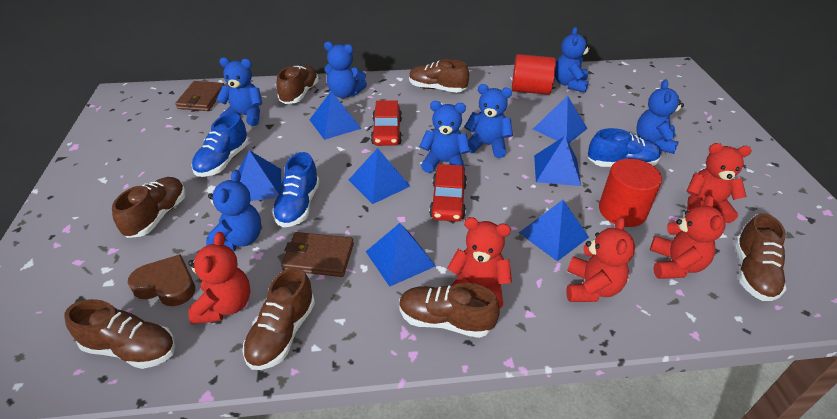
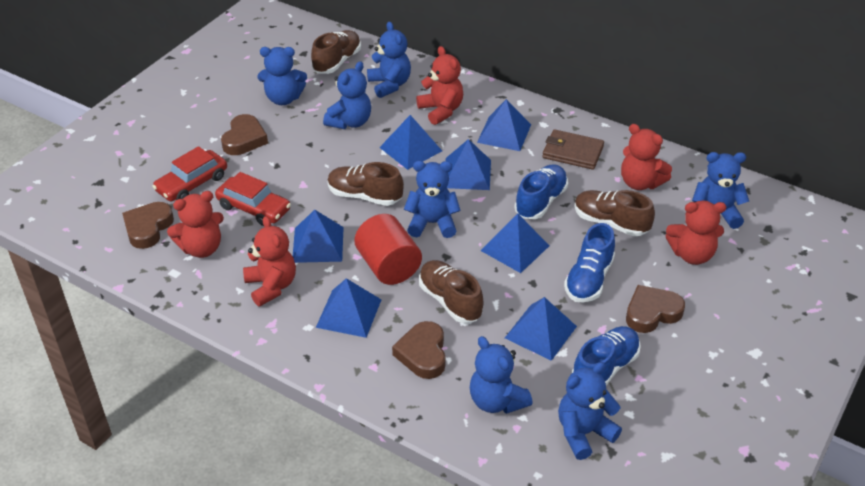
brown heart: [128,254,195,306] = 1 -> [122,202,174,249] [221,114,268,155] [392,321,446,379] [626,285,685,333] = 4
brown shoe: [64,299,176,369] [112,177,186,238] [242,267,315,370] [277,65,319,104] [399,283,500,338] [409,59,469,93] [735,213,787,301] = 7 -> [311,30,361,74] [327,162,404,206] [419,260,483,323] [574,190,655,236] = 4
brown wallet: [175,81,224,111] [281,232,354,277] = 2 -> [542,129,604,170] = 1
red cylinder: [512,54,556,95] [599,159,662,227] = 2 -> [354,214,422,285] = 1

